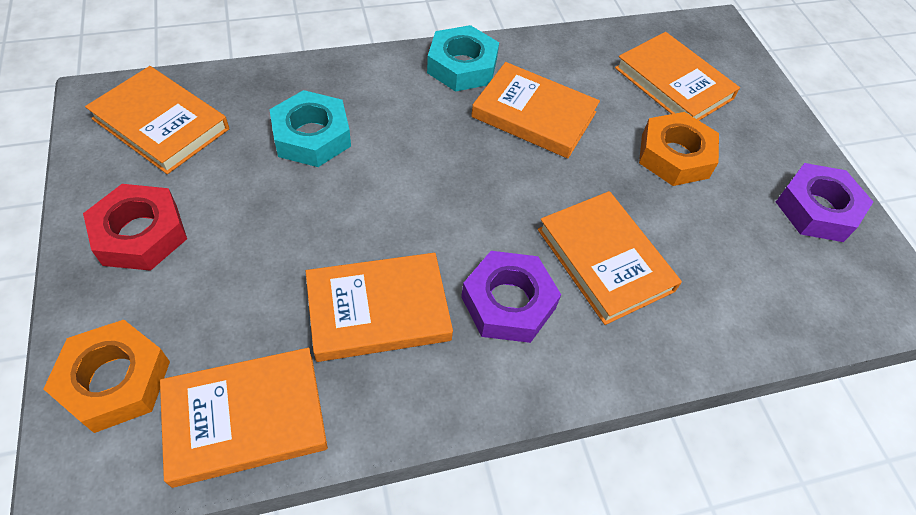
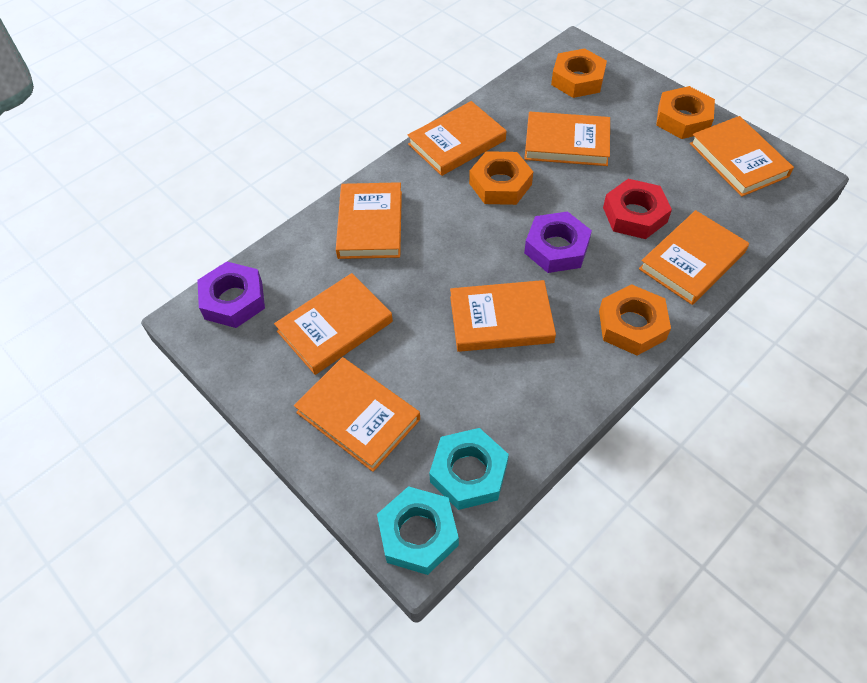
orange book: [85,66,229,174] [160,348,328,488] [306,253,453,362] [471,62,600,159] [538,191,682,325] [615,32,740,120] = 6 -> [274,273,393,375] [294,357,420,472] [336,182,402,259] [407,101,506,176] [450,280,556,352] [524,112,610,166] [639,210,749,305] [690,116,794,197] = 8
orange nut: [44,320,170,433] [639,112,719,186] = 2 -> [469,151,533,205] [551,48,607,98] [599,284,671,356] [656,86,715,139] = 4

